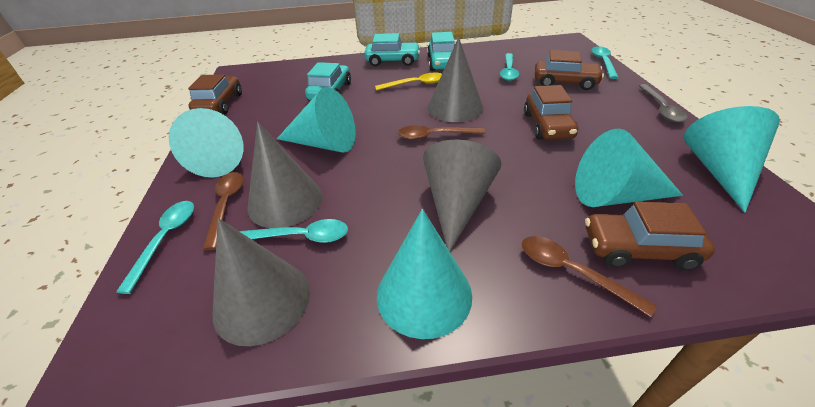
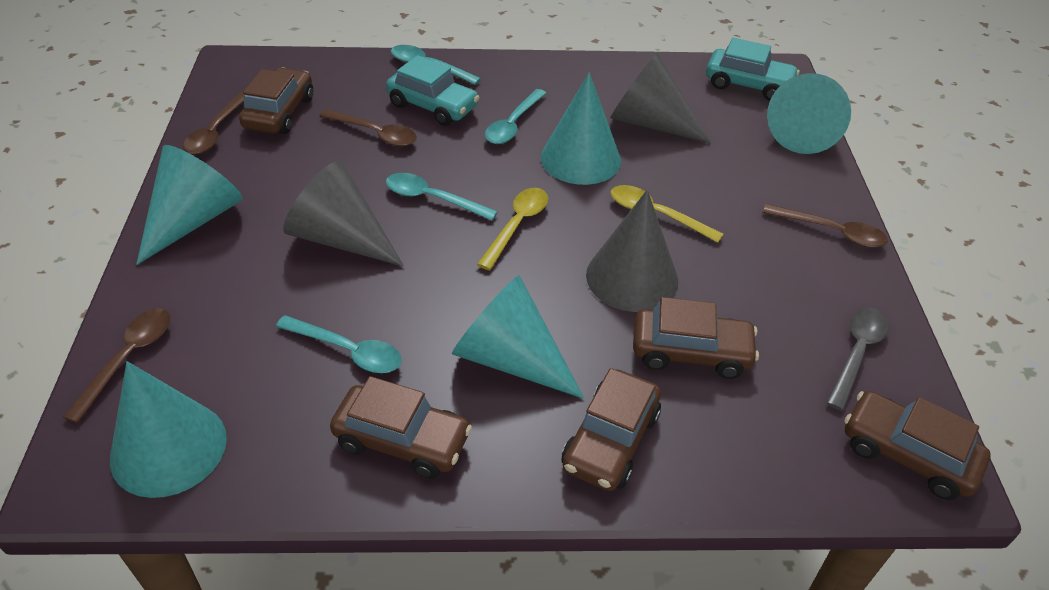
brown car: [188,75,242,115] [524,85,578,140] [535,50,604,90] [585,202,715,271] = 4 -> [239,67,313,134] [330,376,472,479] [562,368,661,491] [633,297,759,379] [844,391,991,500] = 5
brown spoon: [203,172,244,250] [398,125,485,140] [522,236,657,317] = 3 -> [63,308,170,423] [183,92,244,154] [319,109,417,146] [763,204,888,248] = 4
grey cone: [213,218,310,346] [247,122,323,228] [423,140,501,252] [427,37,483,122] = 4 -> [283,161,404,267] [586,190,678,312] [610,53,711,144] = 3
turquoise car: [305,62,351,101] [364,33,420,67] [427,32,455,71] = 3 -> [386,55,480,126] [706,38,799,101] = 2
yellow spoon: [375,73,442,91] = 1 -> [477,188,548,270] [611,185,723,243] = 2

